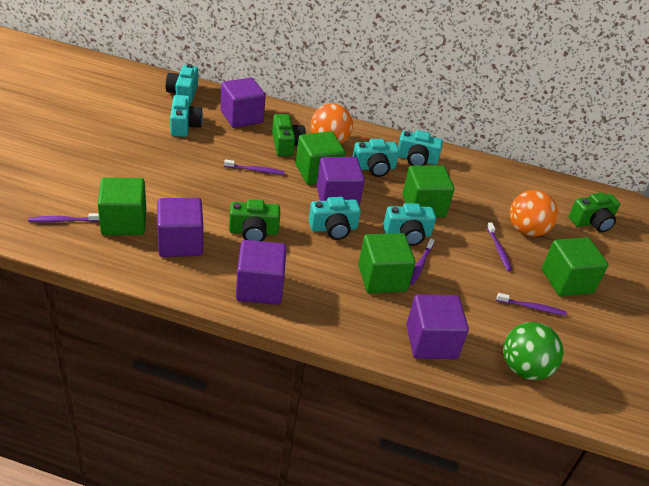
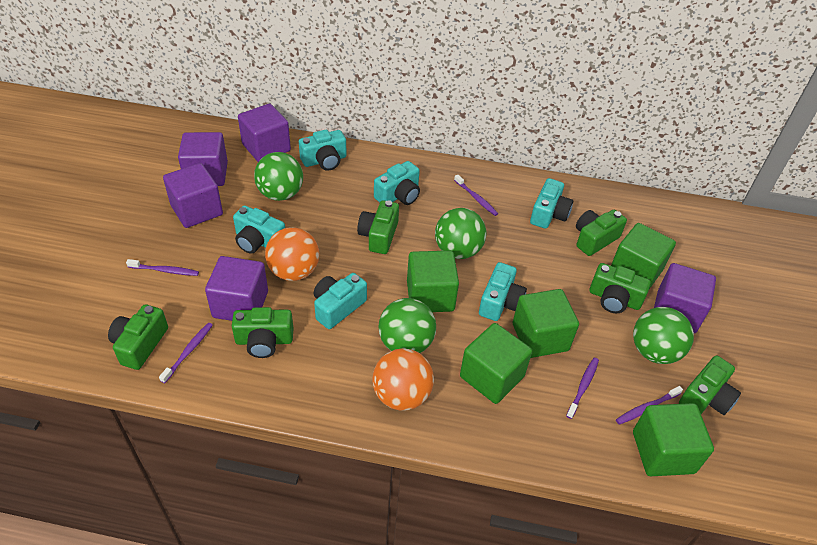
green ball: [503,322,563,380] = 1 -> [254,152,303,201] [378,298,436,353] [435,208,487,259] [633,307,694,364] = 4
green camera: [229,199,280,241] [272,114,306,156] [569,192,620,233] = 3 -> [108,304,168,370] [232,307,294,358] [357,200,399,254] [576,210,627,256] [589,263,651,313] [679,356,741,415] = 6

